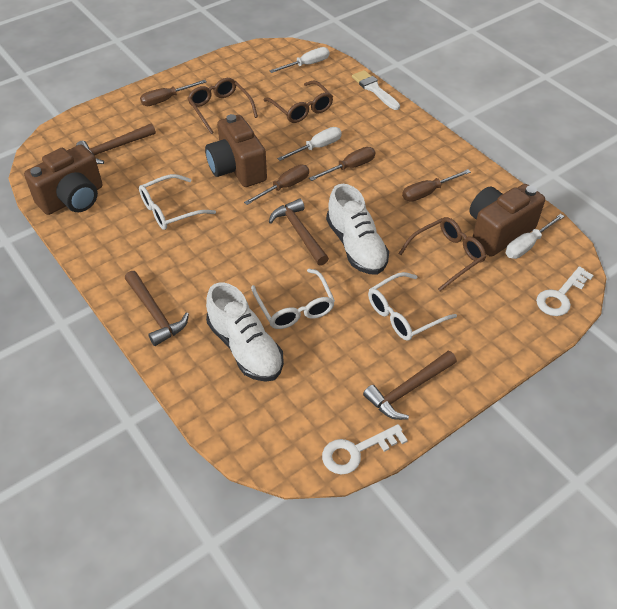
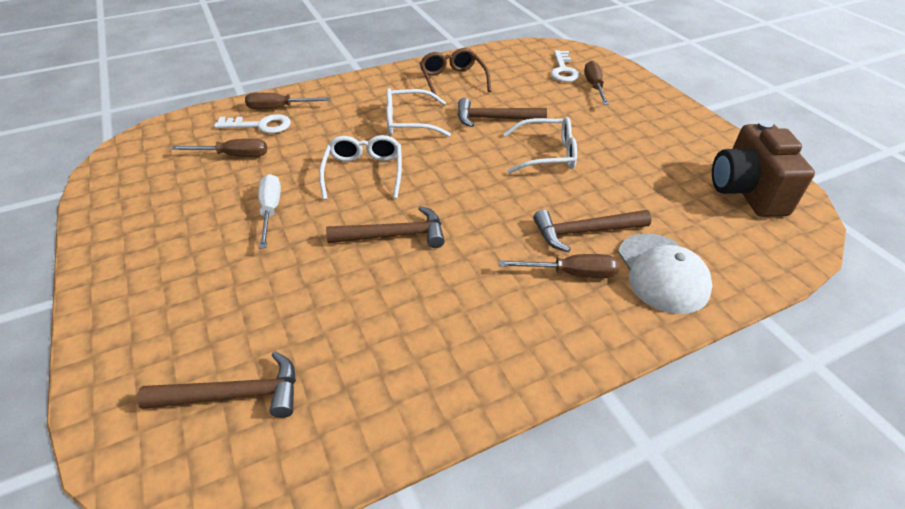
brown camera: [24,144,102,215] [205,114,267,187] [469,184,545,257] = 3 -> [712,120,815,217] = 1
brown glasses: [187,78,258,134] [264,80,333,123] [398,217,486,291] = 3 -> [420,48,491,101] = 1
white brush: [352,70,400,110] = 1 -> none = 0
white cap: none = 0 -> [618,233,712,314] = 1
white screwdriver: [269,47,329,73] [277,127,342,161] [506,214,565,259] = 3 -> [258,174,281,249] = 1
white shoe: [206,283,284,382] [326,184,389,275] = 2 -> none = 0

